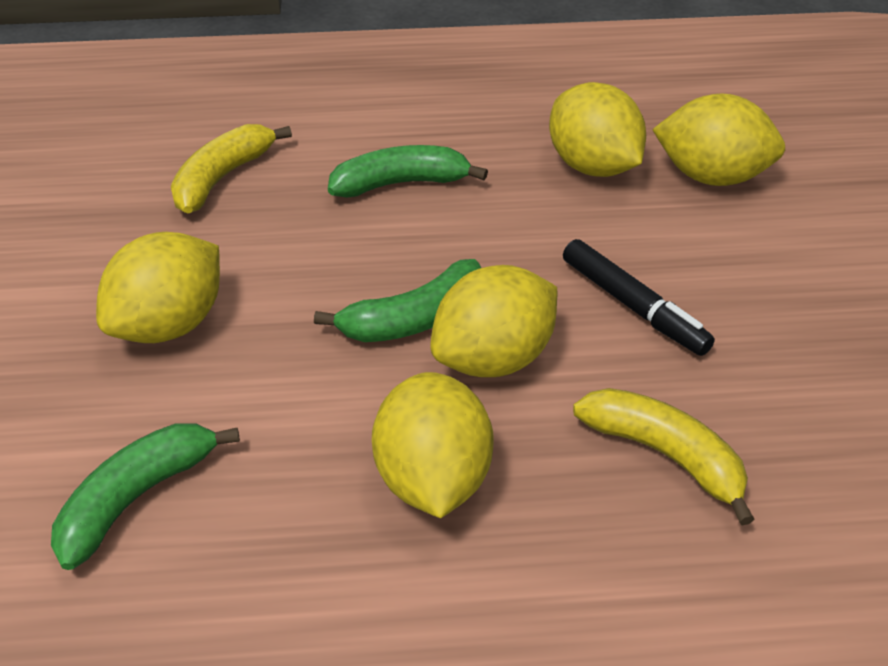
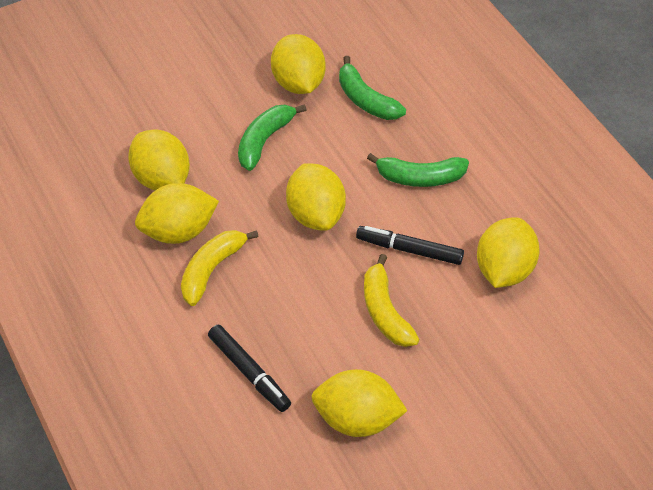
black marker: [563,239,715,356] = 1 -> [208,325,291,412] [356,226,464,265] = 2
yellow lemon: [96,232,220,343] [372,372,494,518] [431,265,557,377] [549,82,646,177] [652,94,785,186] = 5 -> [128,129,190,191] [135,183,219,244] [271,34,325,94] [286,163,346,231] [312,369,408,437] [477,218,540,288] = 6

